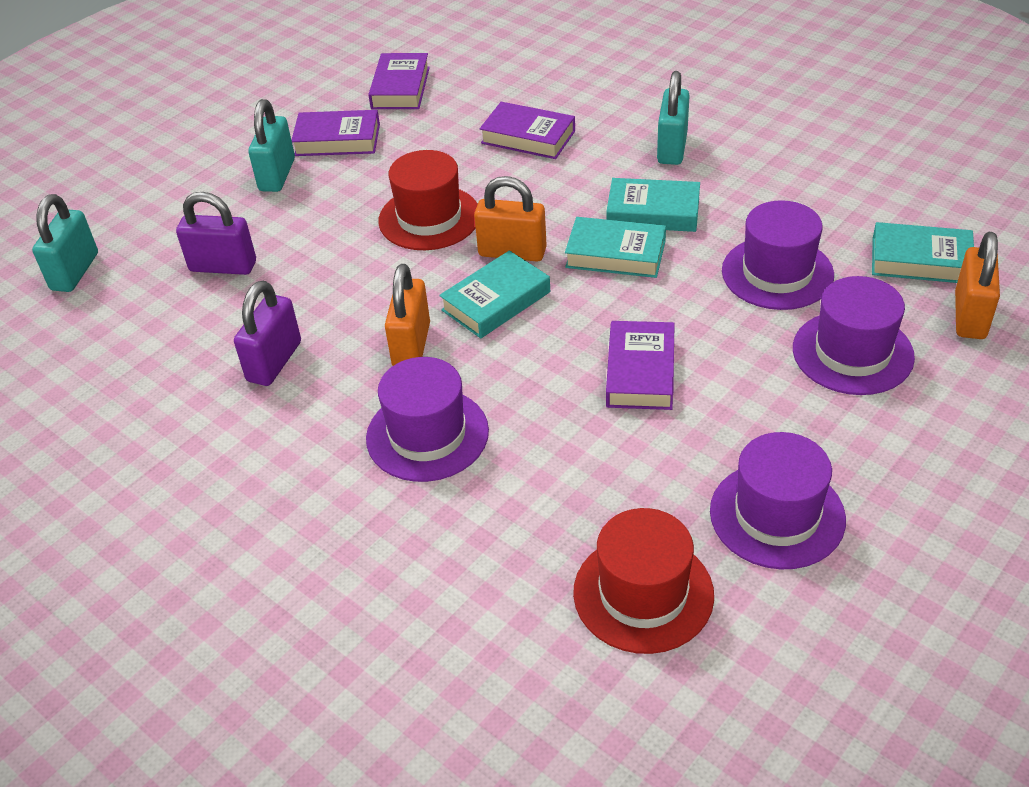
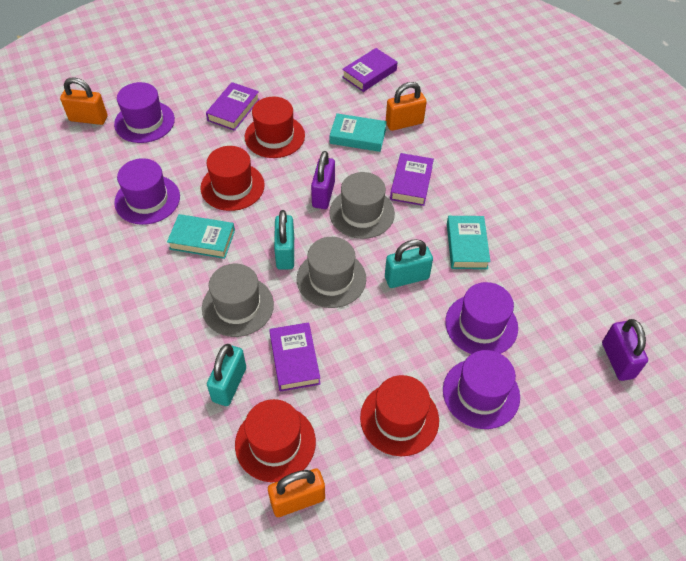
grey hat: none = 0 -> [202,264,274,337] [297,237,366,308] [329,172,395,239] = 3
red hat: [378,150,478,250] [573,508,714,654] = 2 -> [200,146,265,211] [235,399,316,482] [245,96,305,158] [360,375,439,456] = 4
turquoise book: [439,250,550,338] [565,217,666,278] [606,178,700,232] [872,222,974,283] = 4 -> [167,214,235,259] [330,113,387,152] [447,216,490,269] = 3

